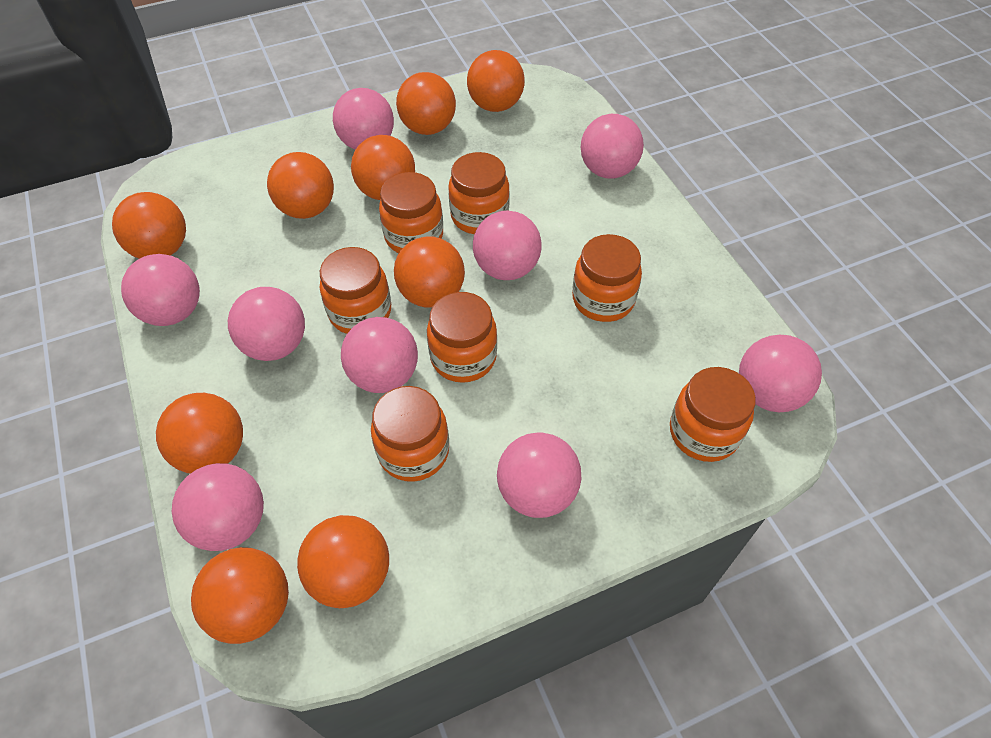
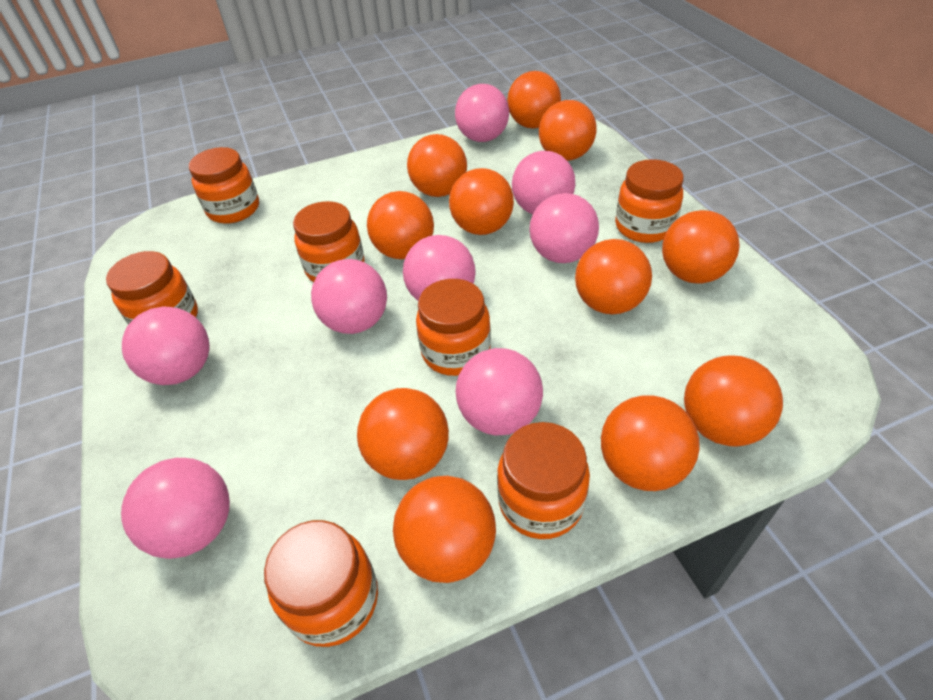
orange ball: [112,192,186,259] [156,393,243,474] [191,547,289,644] [267,152,334,219] [297,515,389,608] [351,135,415,200] [394,236,465,307] [396,72,456,135] [467,50,525,112] = 9 -> [357,388,449,480] [367,191,434,259] [393,476,496,583] [407,134,467,197] [449,168,514,235] [507,71,561,129] [539,100,597,161] [575,239,652,314] [601,395,700,491] [662,210,740,284] [684,356,783,447] = 11
pink ball: [121,254,200,326] [172,463,264,551] [228,287,305,361] [333,88,394,150] [341,317,418,393] [473,210,542,280] [497,432,581,518] [581,114,644,179] [739,335,822,412] = 9 -> [121,458,230,559] [122,306,209,385] [311,259,387,334] [403,235,476,301] [455,84,509,142] [456,348,543,436] [512,151,575,214] [529,193,599,263] = 8

